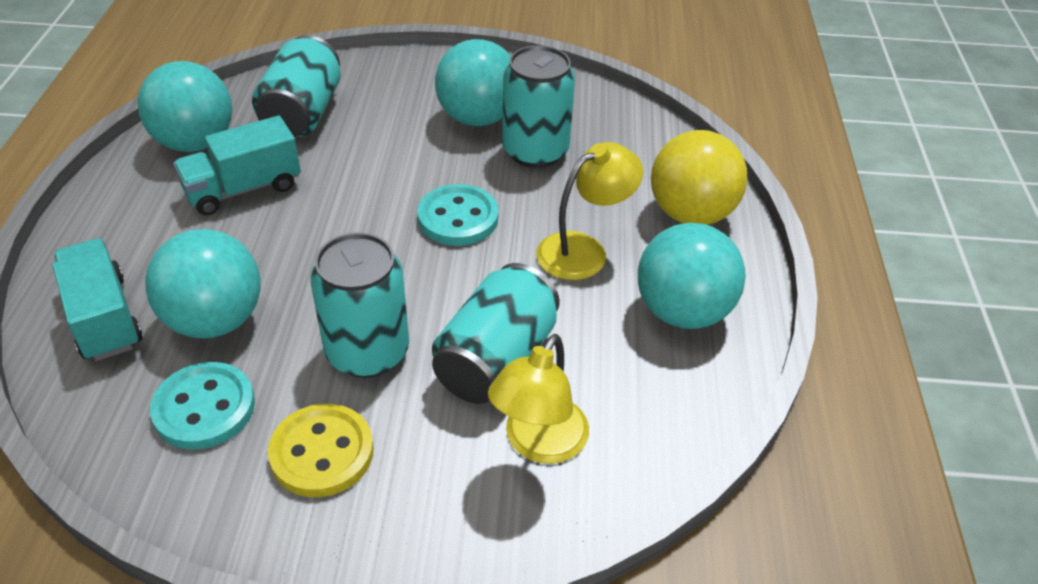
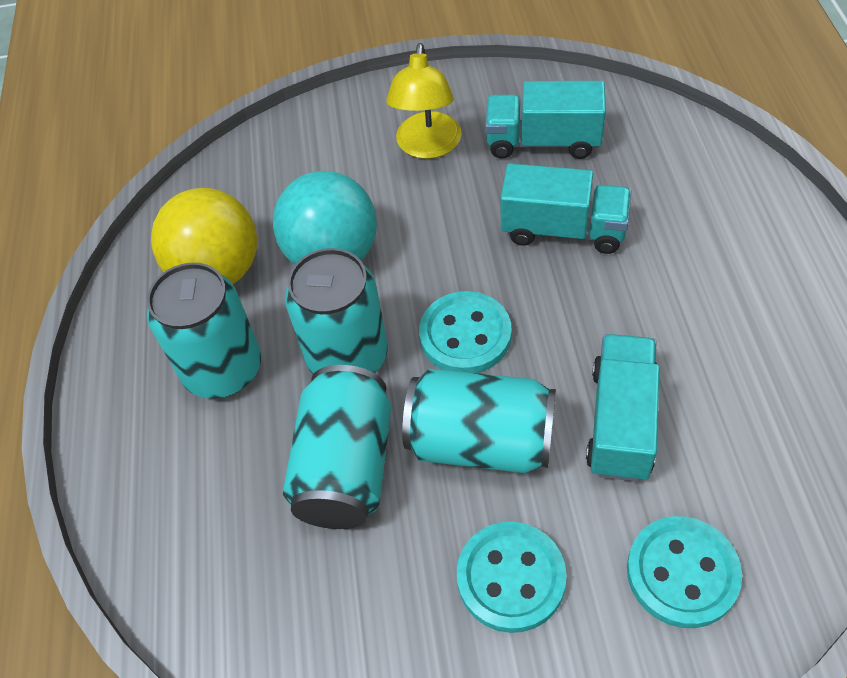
turquoise ball: [138,61,232,152] [145,229,261,339] [435,39,511,126] [638,223,746,329] = 4 -> [273,171,377,265] = 1
turquoise button: [150,362,255,450] [417,184,498,246] = 2 -> [419,291,512,373] [457,522,567,633] [627,516,742,628] = 3
turquoise truck: [53,238,142,361] [173,116,301,216] = 2 -> [485,81,606,159] [501,163,631,254] [586,334,660,482] = 3
yellow button: [268,404,374,497] = 1 -> none = 0
yellow lamp: [488,334,589,464] [536,142,643,280] = 2 -> [386,43,462,159] = 1

